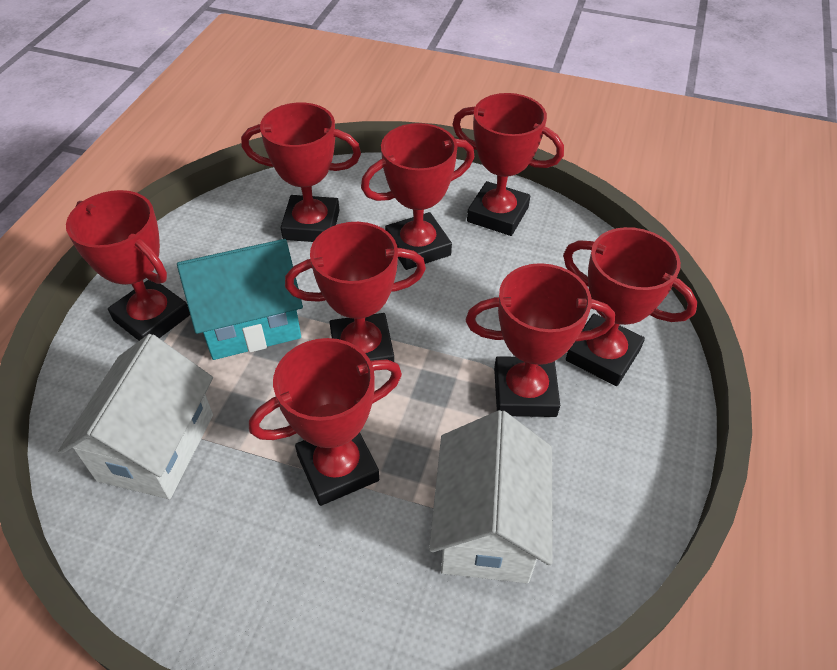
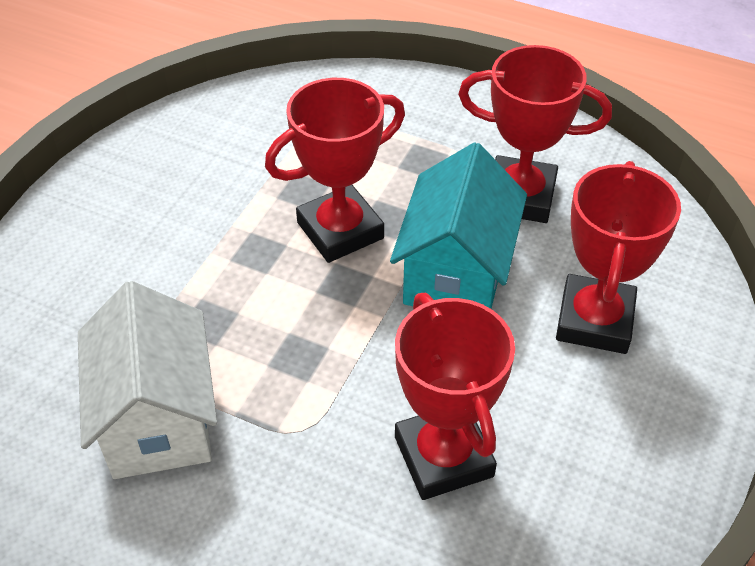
red trophy: [66,190,190,341] [241,102,361,242] [249,338,402,506] [285,222,426,362] [361,123,474,270] [452,93,564,236] [466,263,615,417] [563,227,698,386] = 8 -> [265,78,405,263] [395,293,515,500] [458,45,612,223] [556,161,681,354] = 4
white house: [58,334,213,499] [429,410,552,583] = 2 -> [78,281,217,479] = 1

